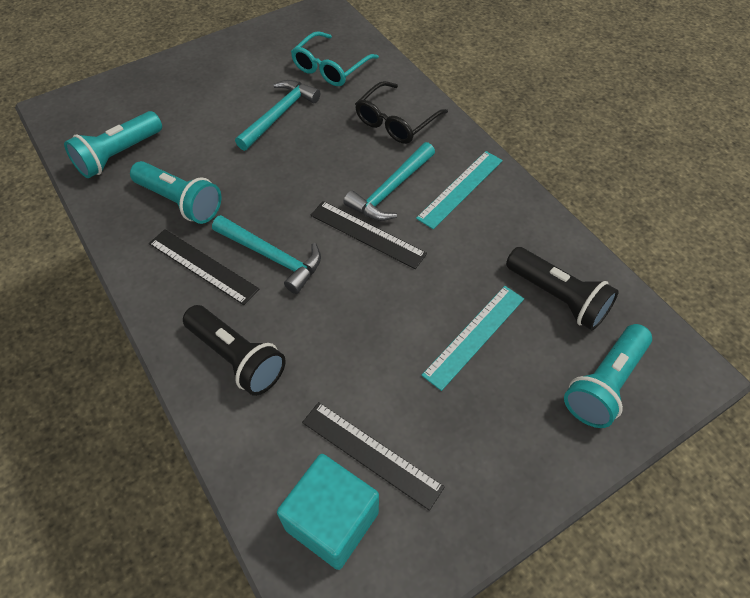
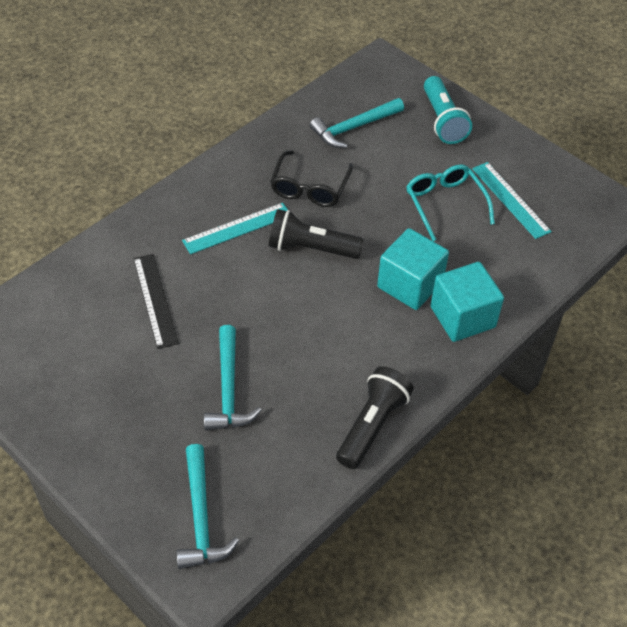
black ruler: [149,229,259,305] [302,402,445,511] [310,201,427,269] = 3 -> [133,254,179,349] = 1
turquoise cube: [277,454,379,570] = 1 -> [377,228,449,310] [430,262,504,342] = 2
turquoise flashlight: [64,111,162,178] [130,161,222,224] [564,324,652,428] = 3 -> [424,76,472,144] = 1

